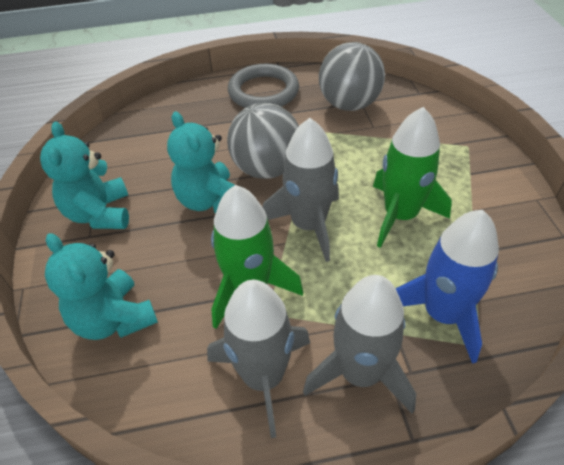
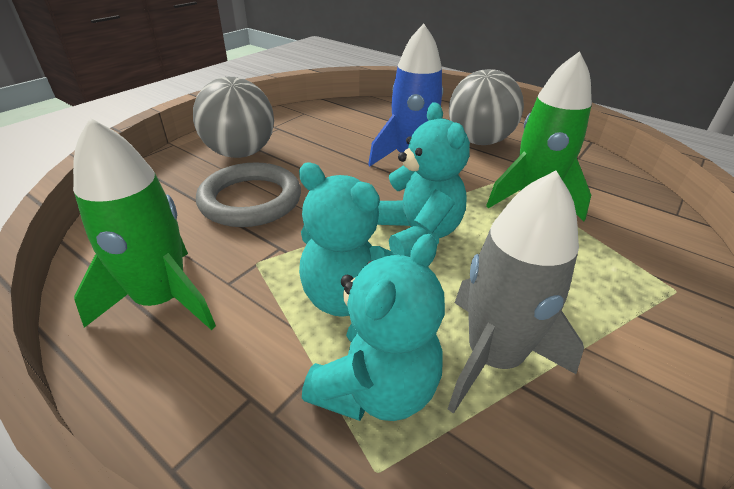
grey rocket: [207,279,310,438] [262,118,339,262] [303,275,416,413] = 3 -> [448,170,584,414] = 1

